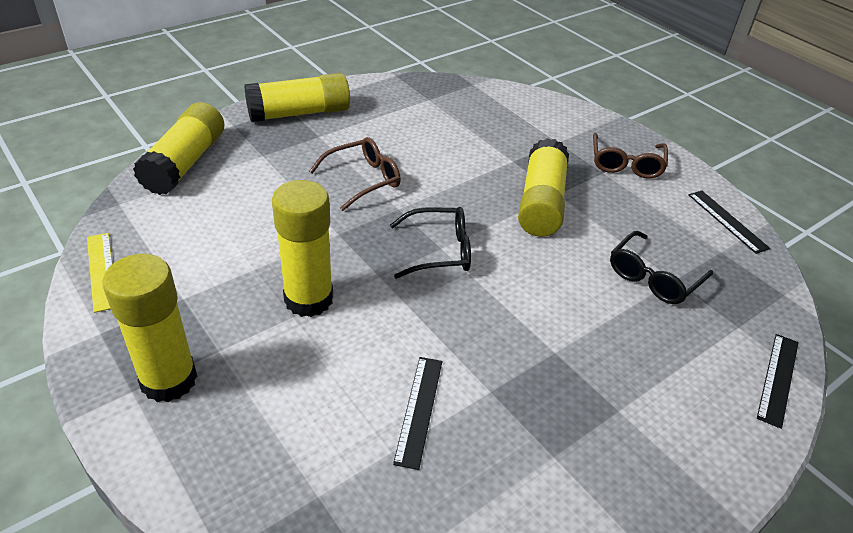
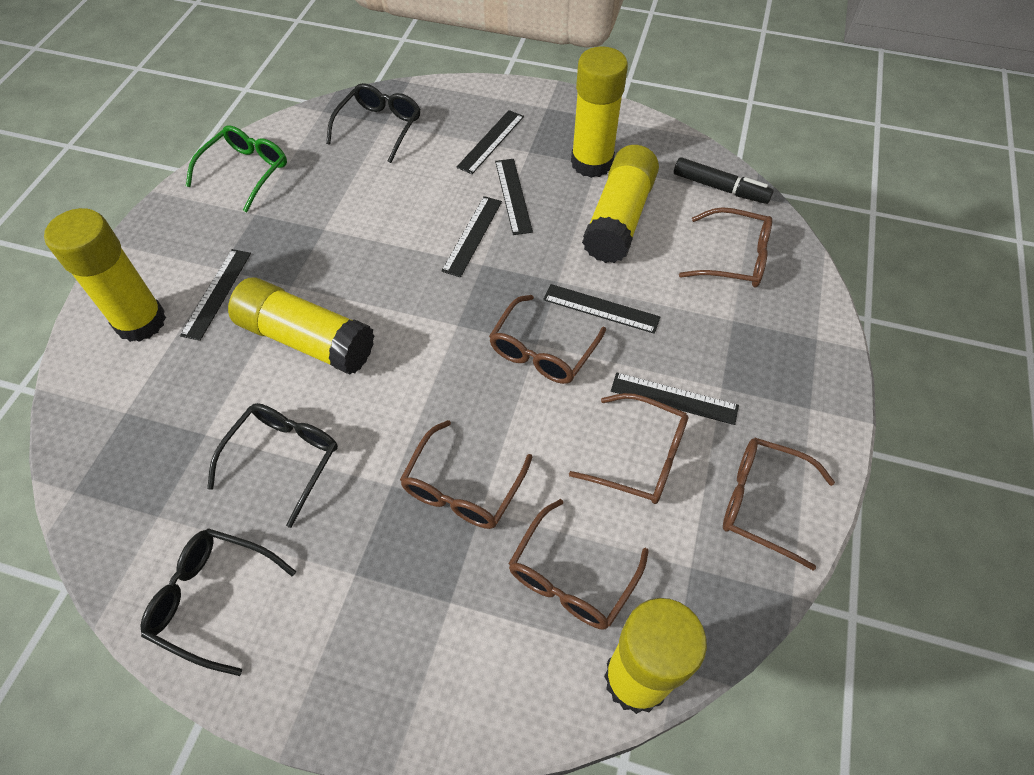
black glasses: [390,207,471,279] [610,231,713,304] = 2 -> [141,529,296,676] [207,403,338,528] [326,83,421,163] = 3
black marker: none = 0 -> [674,157,774,204] = 1
black ruler: [393,357,442,470] [688,191,770,254] [757,334,799,429] = 3 -> [180,249,251,341] [441,196,502,277] [456,110,524,174] [495,159,533,235] [543,284,660,334] [611,372,739,425] = 6
brown glasses: [309,137,401,211] [593,133,668,179] = 2 -> [400,420,533,529] [489,295,606,384] [508,499,649,630] [569,393,688,504] [679,207,772,287] [723,438,835,570] = 6
green glasses: none = 0 -> [186,125,287,212] = 1
yellow ruler: [87,233,112,313] = 1 -> none = 0

